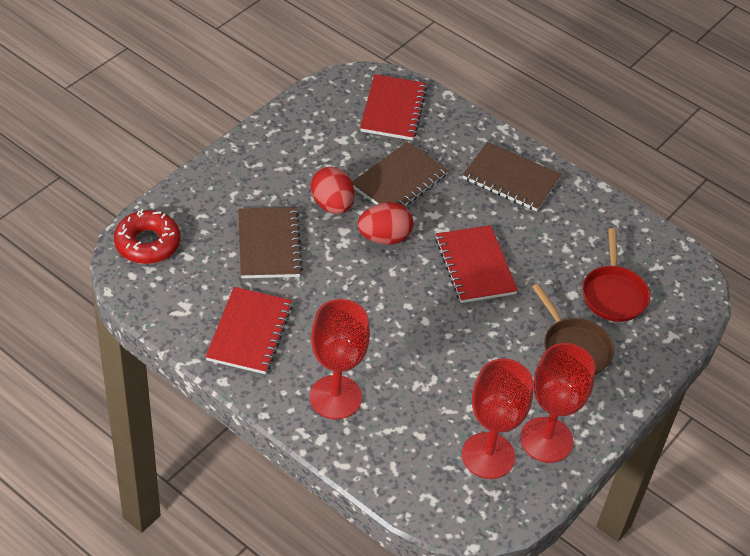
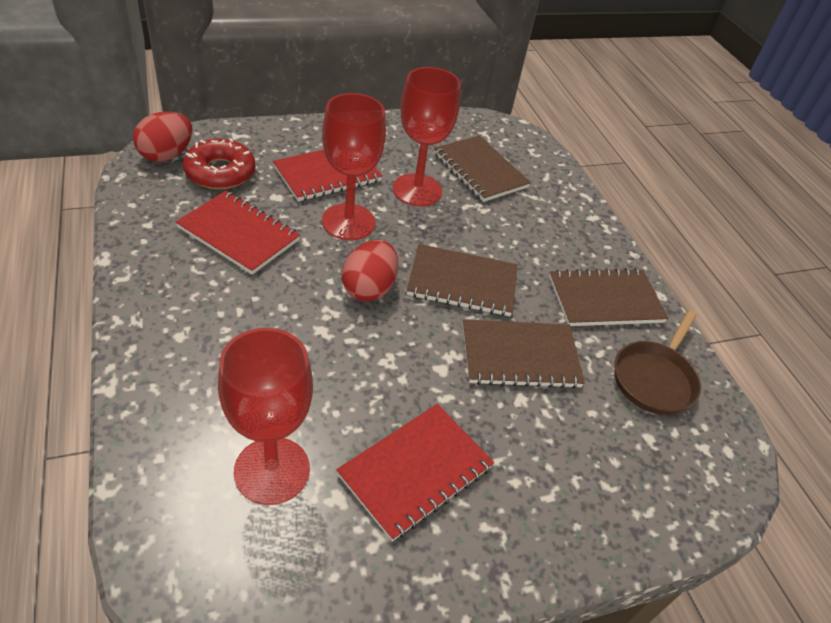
brown notebook: [238,207,303,278] [352,142,449,207] [463,142,561,212] = 3 -> [407,244,518,316] [434,136,531,202] [463,319,585,389] [549,268,669,326] = 4
red pan: [582,228,650,322] = 1 -> none = 0

